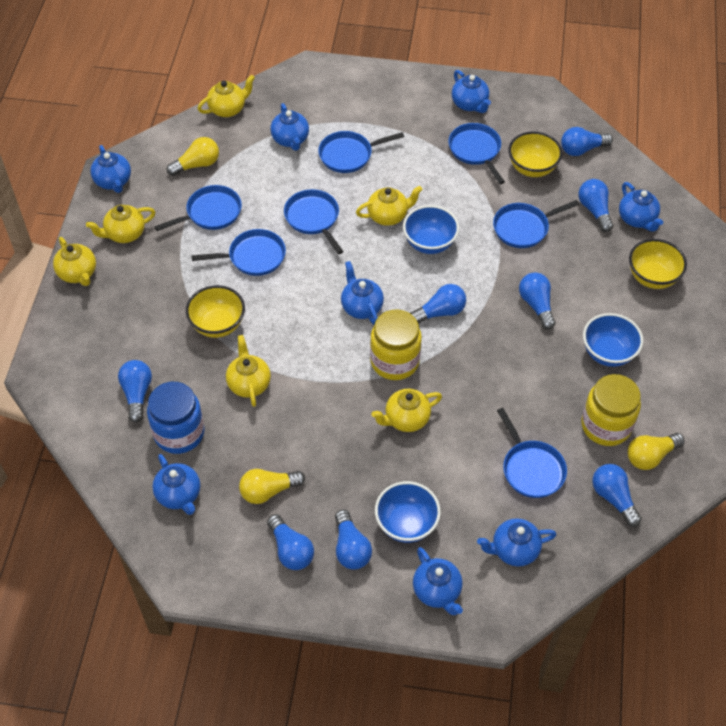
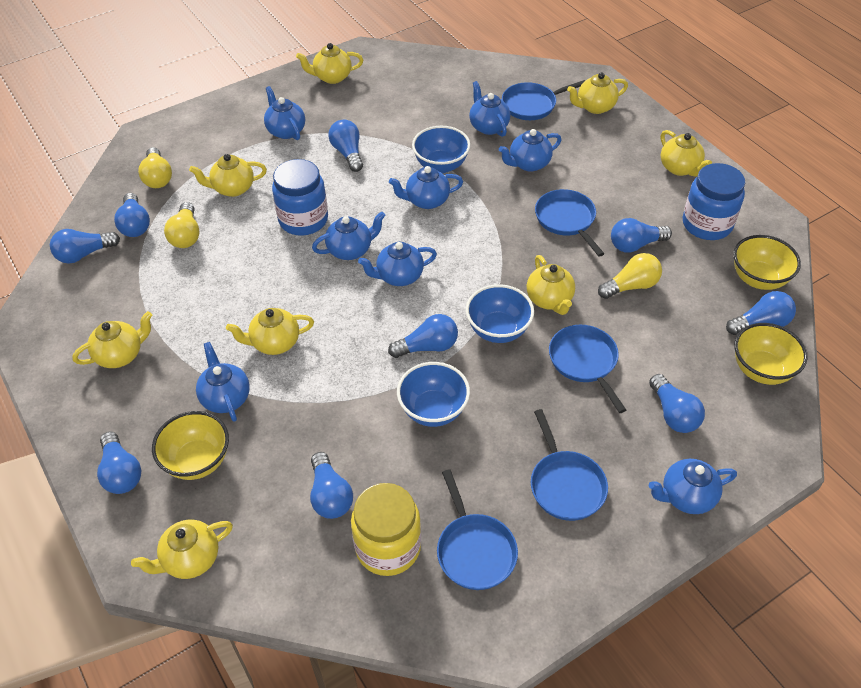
blue jar: [147,382,205,454] = 1 -> [272,159,328,235] [683,163,745,240] = 2
blue light bulb: [118,360,152,423] [267,514,314,570] [335,510,372,569] [410,284,466,323] [519,272,555,330] [561,127,613,156] [578,179,613,232] [592,464,642,527] = 8 -> [50,229,120,264] [97,432,141,494] [114,193,150,237] [310,452,353,519] [328,119,363,172] [388,314,458,358] [611,218,672,253] [649,374,705,433] [726,291,796,335] = 9
blue pan: [154,185,242,231] [191,229,286,276] [284,189,344,254] [318,131,404,173] [449,123,505,184] [493,200,579,248] [497,408,567,498] = 7 -> [437,469,518,590] [502,80,586,120] [531,409,608,521] [535,189,605,257] [549,325,626,413] = 5
yellow jar: [370,310,422,380] [581,374,641,446] = 2 -> [351,483,421,576] = 1
yellow teapot: [53,237,96,286] [86,205,155,243] [198,75,255,117] [226,335,271,407] [356,186,423,226] [371,389,442,432] = 6 -> [72,311,152,368] [131,520,233,579] [189,154,267,197] [226,308,314,355] [296,43,363,84] [527,255,575,315] [567,72,628,114] [661,130,712,177] = 8

